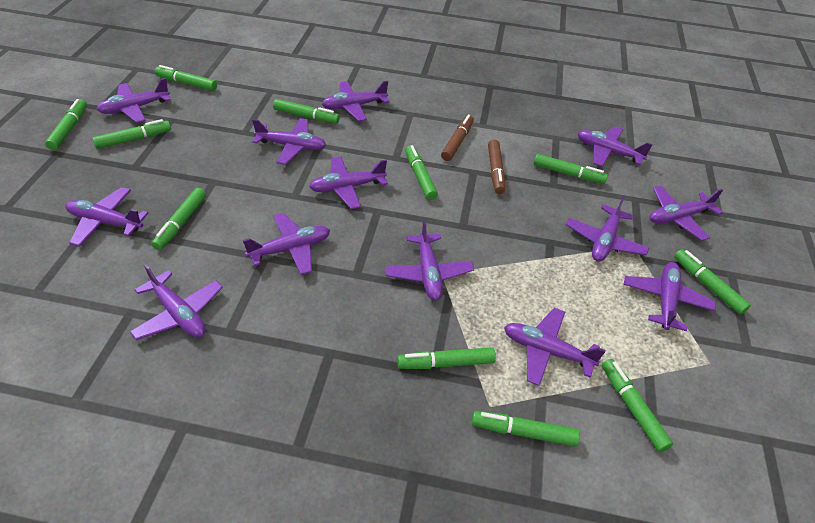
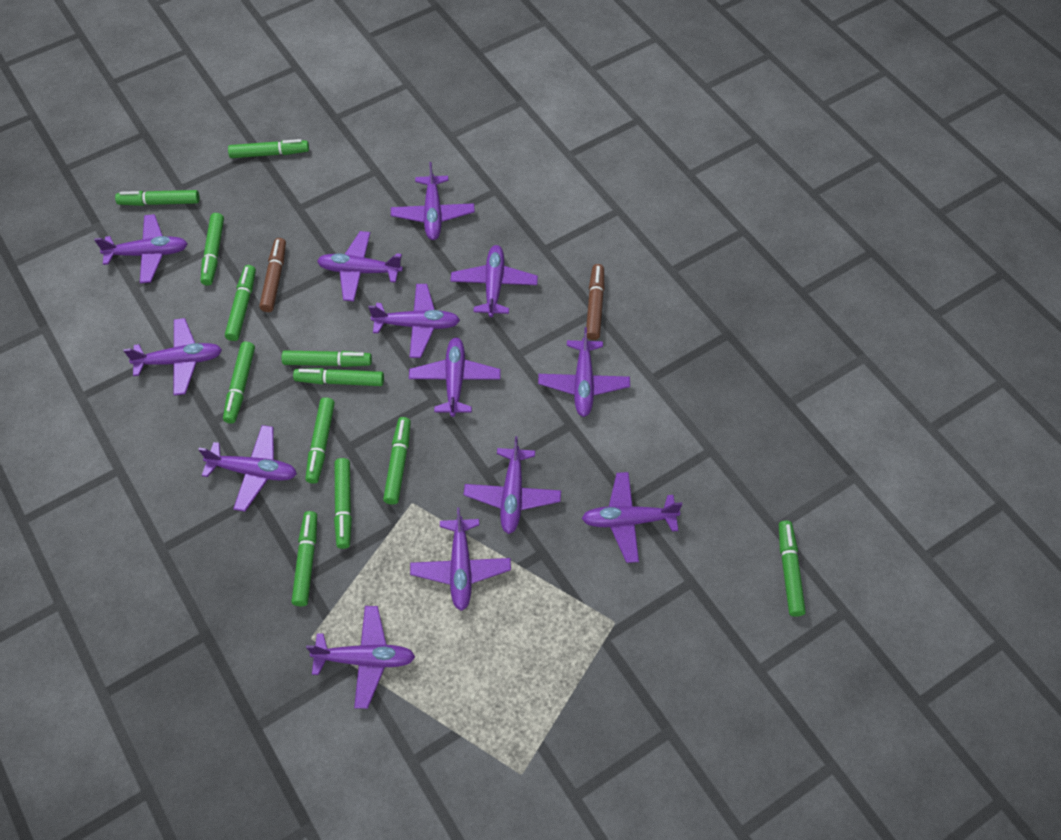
green marker: [45,99,87,150] [92,119,171,149] [151,188,206,250] [155,65,217,91] [273,99,340,124] [397,347,496,369] [405,145,438,200] [472,411,580,447] [533,154,608,184] [602,359,673,452] [674,249,751,314] = 11 -> [115,190,200,206] [201,213,224,286] [223,342,255,424] [225,265,256,341] [228,139,309,158] [281,351,372,367] [292,511,317,606] [293,368,384,386] [305,397,335,484] [334,458,352,549] [383,417,411,505] [779,520,806,617] = 12

